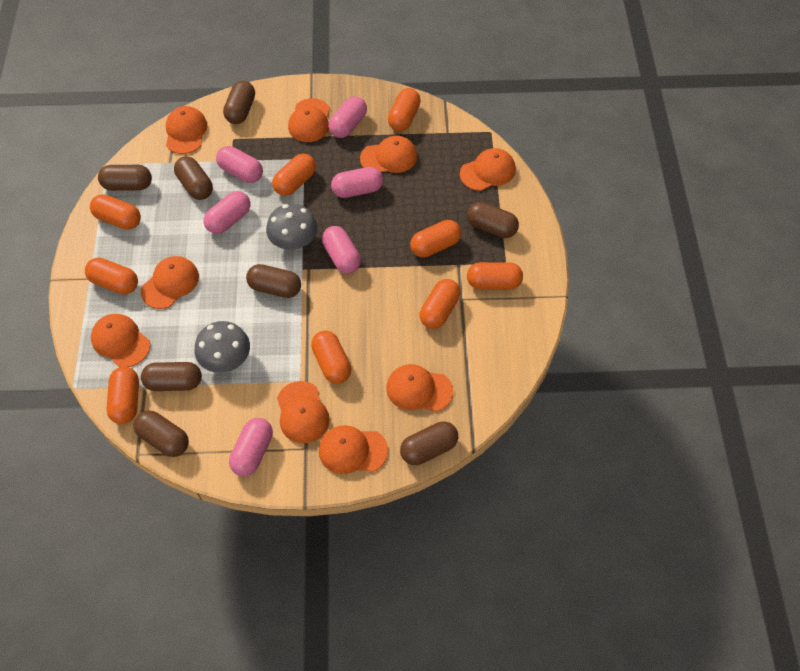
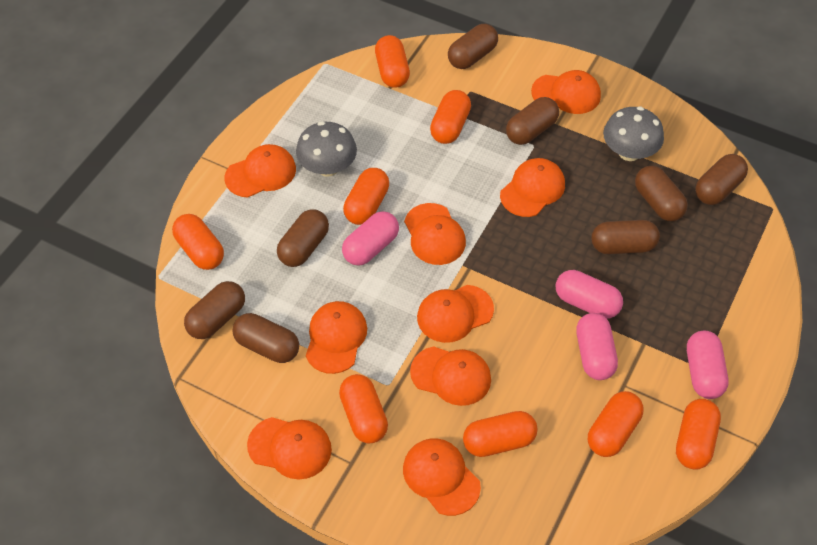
orange capsule: [85,258,138,294] [90,194,141,230] [107,367,139,424] [272,153,316,196] [311,331,351,384] [388,88,421,131] [410,220,461,258] [420,279,460,329] [467,262,523,290] = 9 -> [172,214,224,270] [339,374,388,444] [343,168,389,225] [375,35,410,88] [430,90,471,144] [463,411,538,457] [588,391,644,457] [676,399,721,470] = 8
pink capsule: [203,191,250,234] [216,146,263,183] [229,418,273,476] [322,226,361,274] [328,96,367,138] [331,167,383,198] = 6 -> [342,211,399,265] [556,270,623,319] [576,313,618,380] [687,331,728,399] = 4

